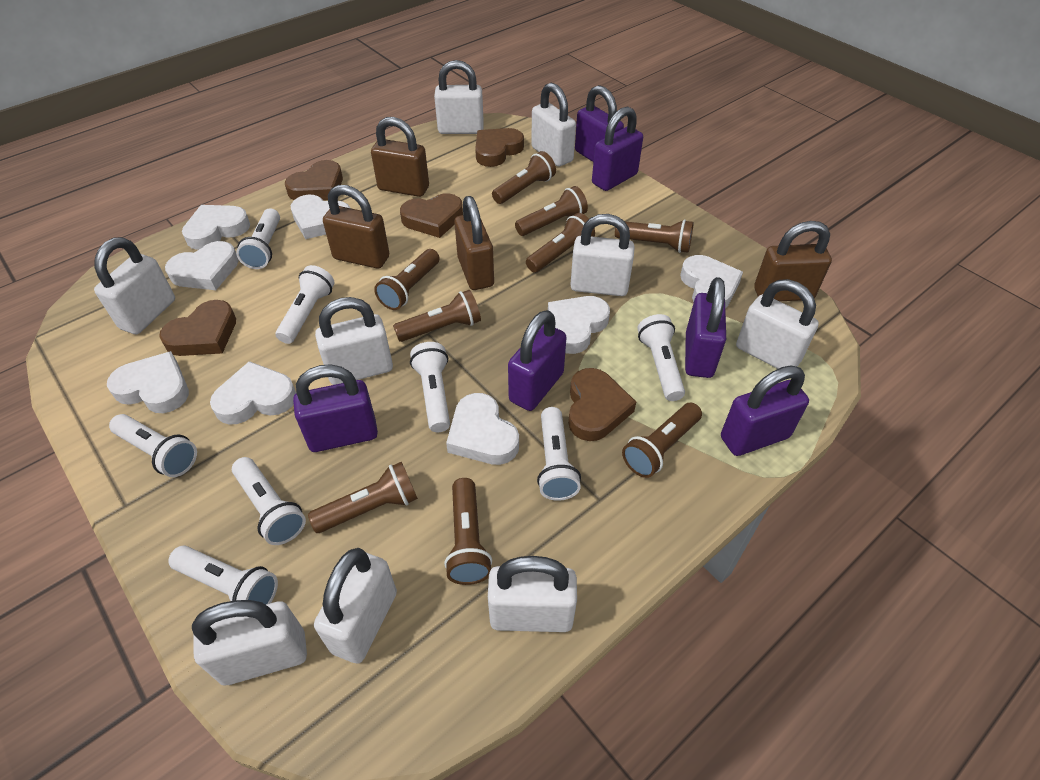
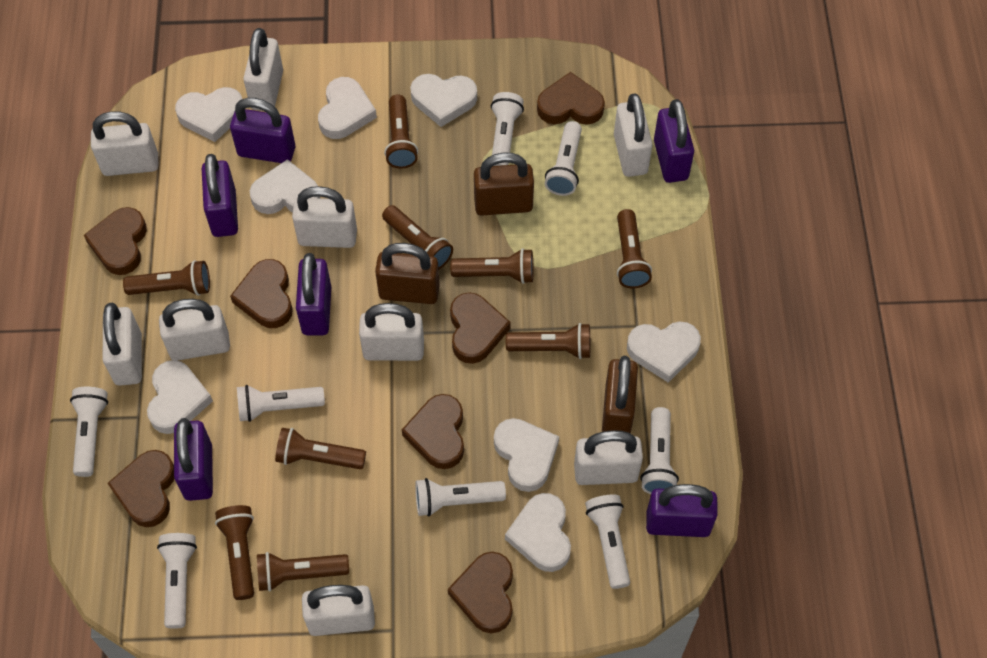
brown heart: [159,300,236,356] [285,160,343,200] [400,193,463,238] [475,128,524,167] [568,368,636,441] = 5 -> [84,207,147,275] [108,450,174,527] [230,259,293,328] [402,394,464,469] [448,552,513,633] [450,292,511,364] [537,72,605,125] = 7
brown padlock: [323,185,389,269] [371,117,429,197] [454,196,494,290] [754,221,832,301] = 4 -> [375,243,440,304] [474,152,534,216] [602,356,638,433] = 3

